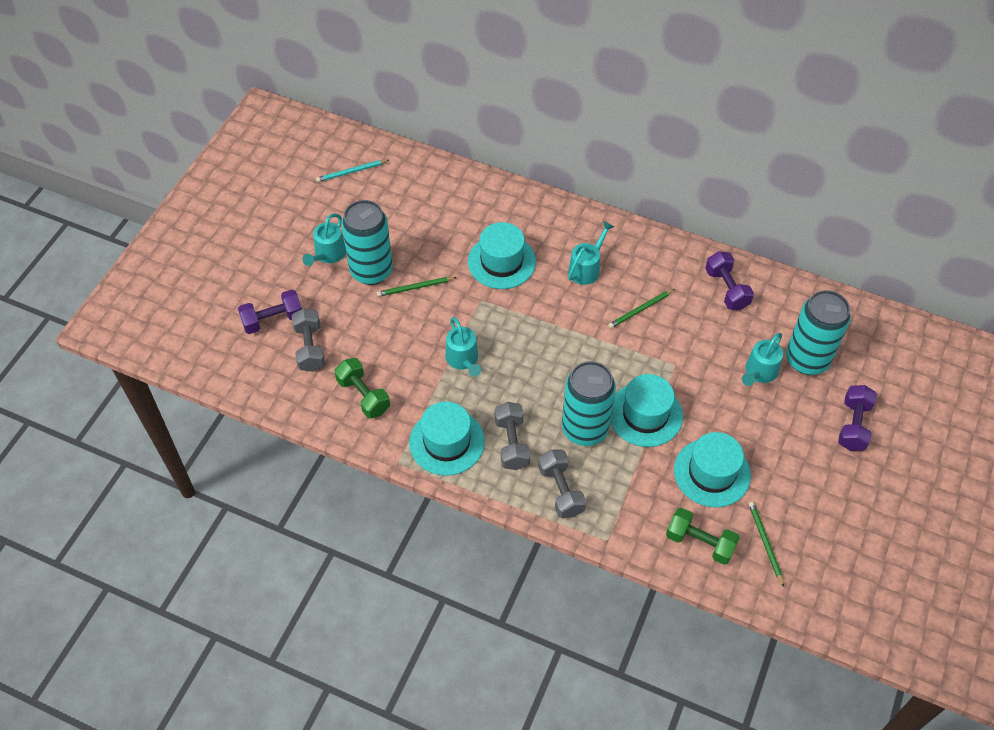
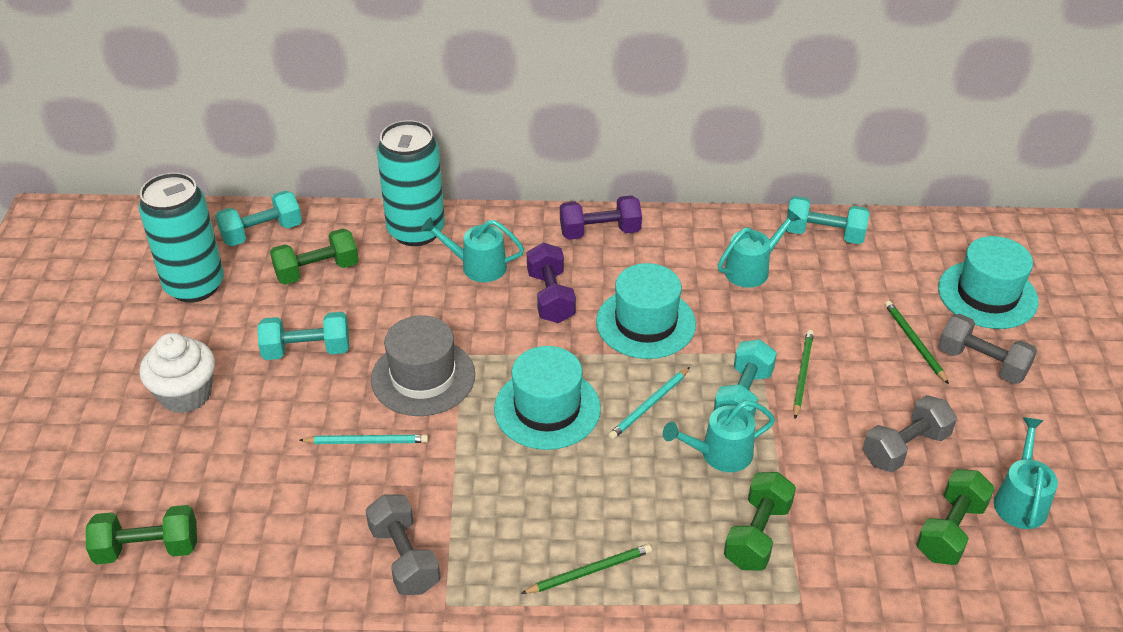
green dumbbell: [334,358,390,418] [666,508,740,565] = 2 -> [86,505,197,565] [270,228,359,285] [724,472,796,571] [916,469,995,565] = 4
grey hat: none = 0 -> [371,315,475,416] = 1
purple dumbbell: [238,290,302,334] [705,251,754,310] [838,385,877,451] = 3 -> [527,242,576,323] [560,195,642,240] = 2
turquoise can: [341,200,393,285] [562,361,616,446] [786,290,851,375] = 3 -> [139,173,224,302] [377,120,445,246] = 2
turquoise dumbbell: none = 0 -> [215,191,302,246] [257,312,349,360] [714,340,777,418] [787,196,869,244] = 4
turquoise hat: [409,401,485,476] [468,222,536,289] [610,374,683,447] [674,432,751,507] = 4 -> [494,346,601,450] [596,263,696,359] [938,236,1039,329] = 3
turquoise pencil: [316,160,389,182] = 1 -> [299,435,428,444] [608,367,690,440] = 2
white cupcake: none = 0 -> [140,333,215,413] = 1

